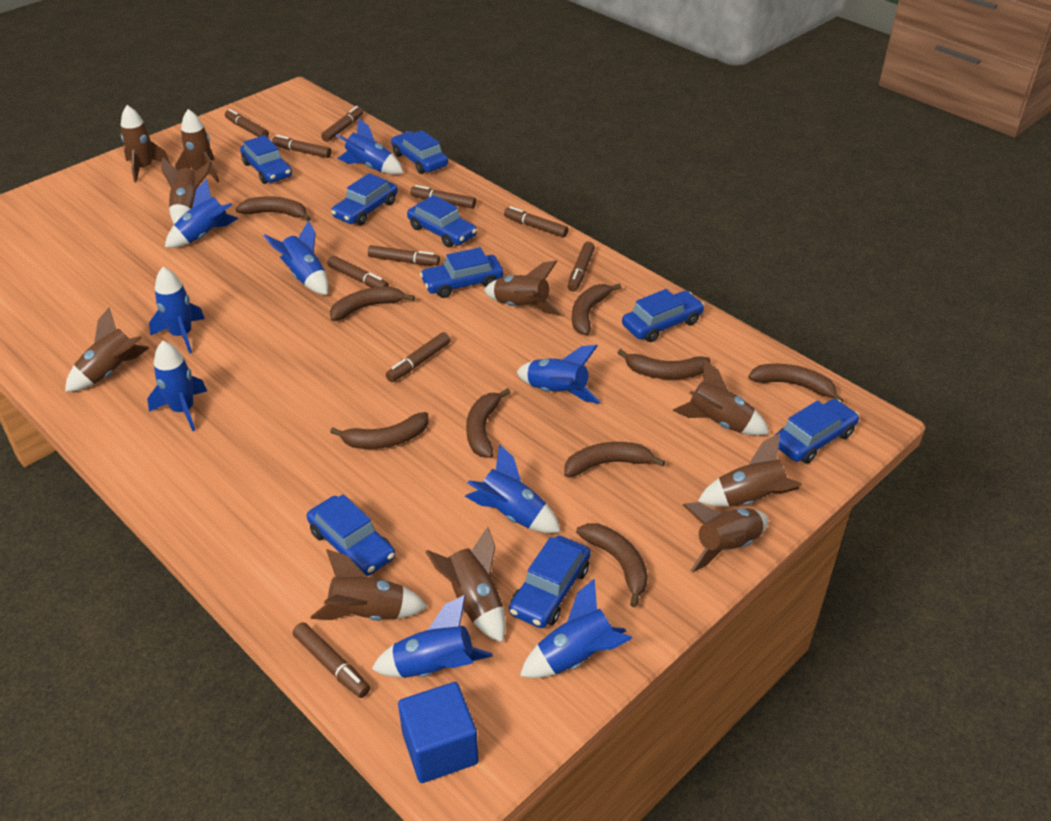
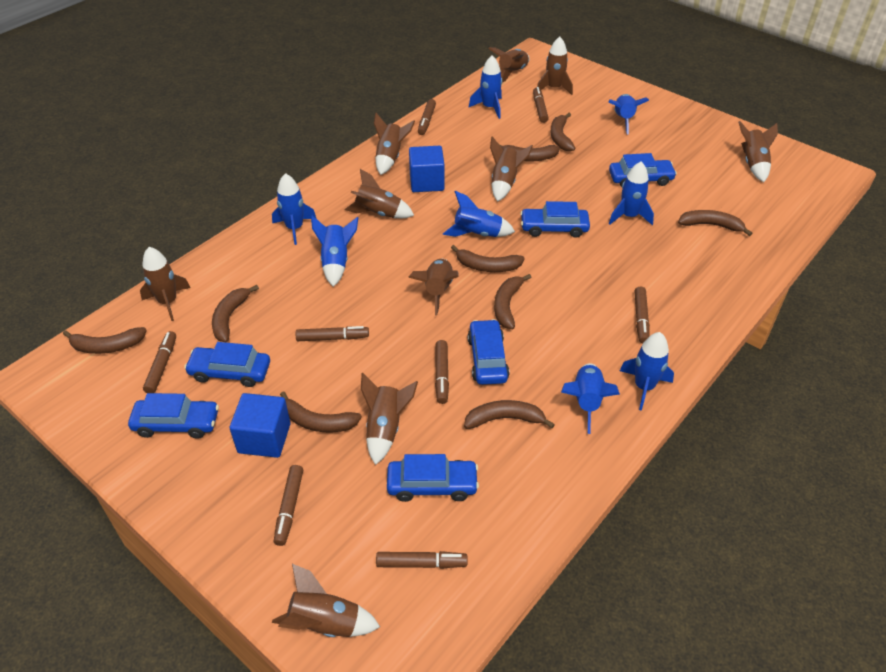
blue car: [240,135,292,184] [307,494,395,576] [331,173,398,225] [391,130,448,174] [407,195,477,247] [420,247,503,298] [509,536,591,628] [622,289,705,342] [774,399,859,464] = 9 -> [128,393,219,439] [184,342,270,387] [387,454,479,502] [468,319,510,385] [520,201,590,238] [609,153,677,187] = 6
blue cube: [398,682,479,783] = 1 -> [230,393,291,458] [409,146,445,192] = 2
blue rocket: [147,341,207,431] [149,267,205,354] [165,179,238,248] [264,220,329,295] [336,118,403,175] [372,595,493,678] [465,444,561,533] [517,345,601,404] [520,578,632,678] = 9 -> [272,173,317,245] [311,216,358,287] [443,191,515,237] [469,55,502,119] [561,363,620,434] [608,94,649,135] [609,162,654,225] [620,332,674,411] = 8
brown marker: [225,109,269,138] [272,135,332,158] [293,622,370,698] [321,106,363,142] [328,256,389,288] [368,245,440,266] [386,332,450,382] [410,185,476,209] [504,206,568,238] [568,242,595,292] = 10 -> [143,331,176,393] [273,465,303,546] [296,326,369,341] [376,551,467,569] [418,99,436,135] [435,340,449,404] [533,87,549,123] [635,287,650,343] = 8

